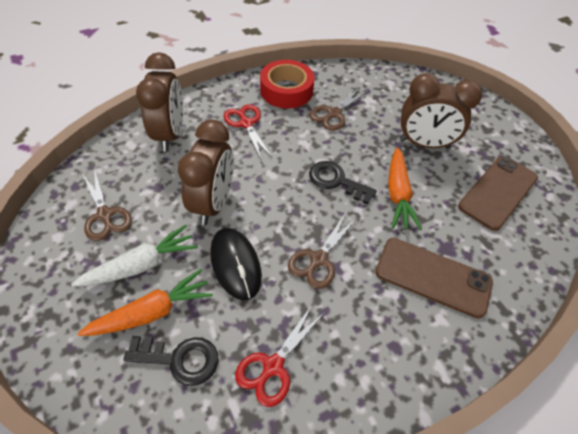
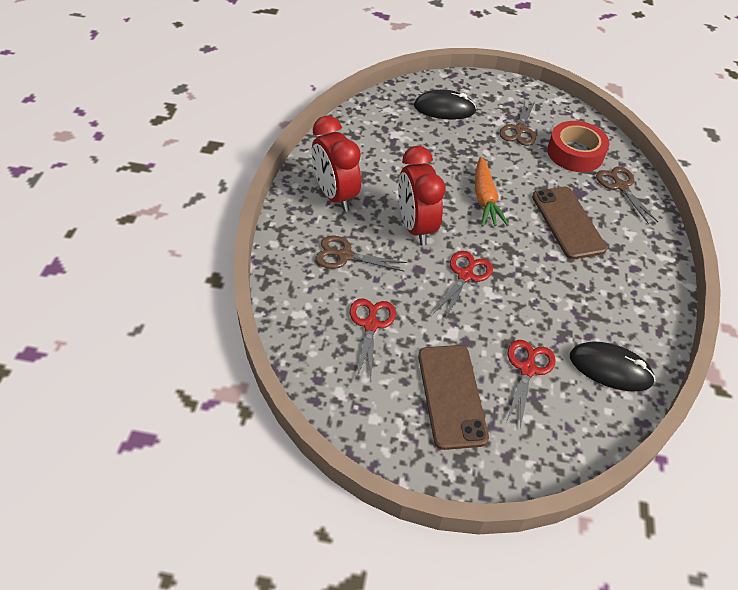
black key: [124,336,218,386] [309,161,377,204] = 2 -> none = 0
black mouse: [210,228,262,300] = 1 -> [414,90,477,120] [570,342,656,391] = 2
brown clock: [136,52,183,152] [178,120,233,225] [399,73,482,149] = 3 -> none = 0
orange carrot: [77,269,213,336] [388,147,422,230] = 2 -> [475,157,509,227] = 1
red clock: none = 0 -> [312,116,361,212] [398,146,445,246] = 2
red scissors: [224,104,272,159] [235,305,325,407] = 2 -> [350,298,396,379] [433,251,493,320] [506,340,556,428] = 3
white carrot: [71,225,198,287] = 1 -> none = 0

